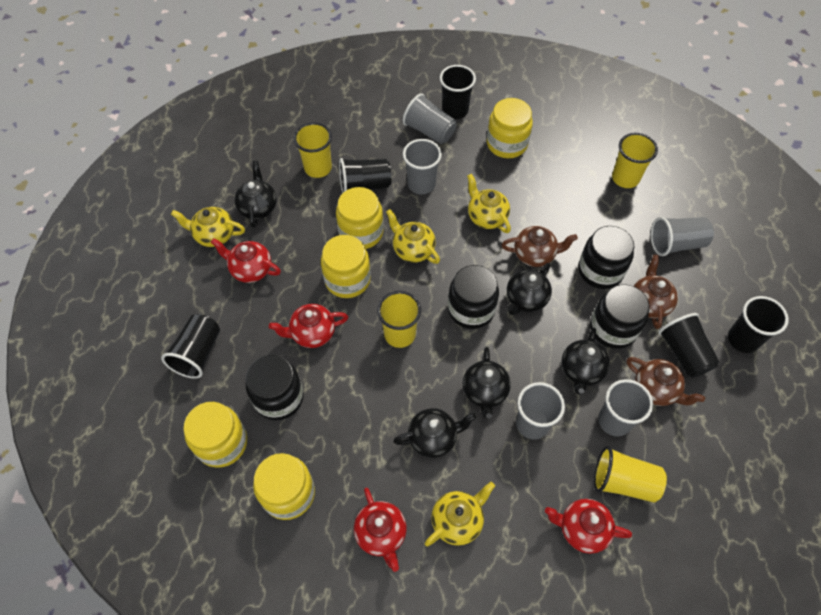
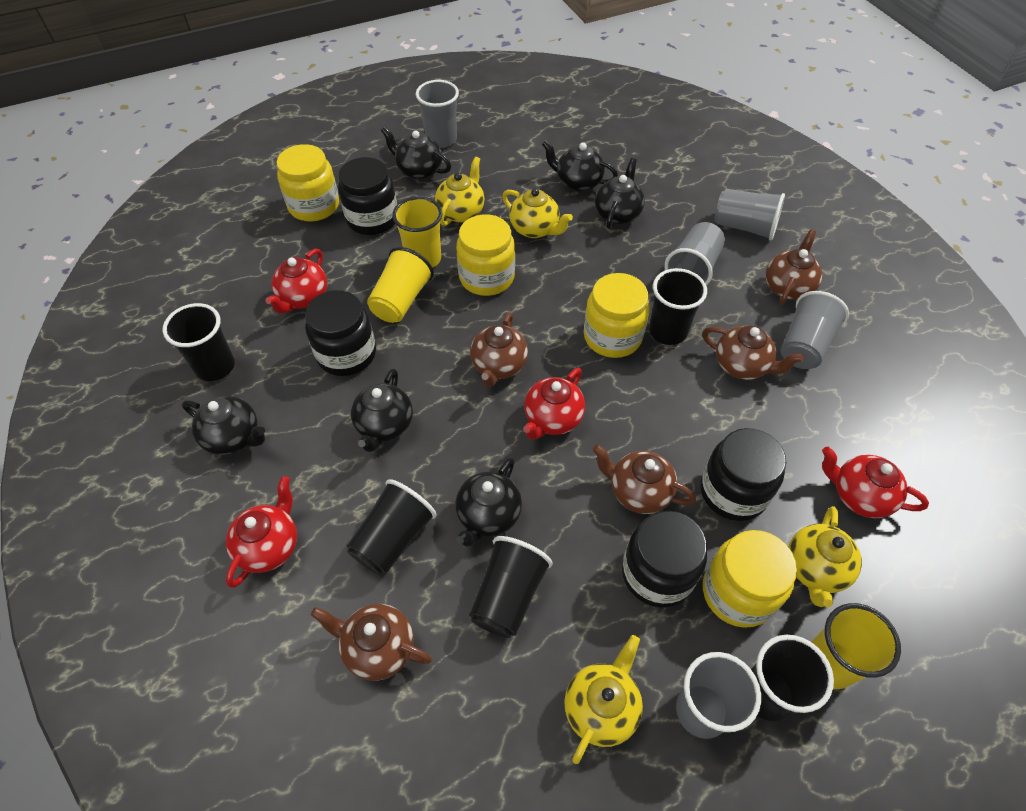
black teapot: [234,161,277,228] [393,408,476,458] [463,347,511,418] [507,263,552,315] [561,328,610,394] = 5 -> [182,396,265,455] [351,369,413,452] [381,126,451,180] [455,457,522,547] [542,140,618,192] [595,158,645,229] = 6
brown teapot: [501,226,578,267] [627,357,705,406] [634,254,678,329] = 3 -> [311,604,432,681] [470,312,528,387] [592,445,696,514] [702,326,803,380] [766,229,822,305] = 5
yellow cup: [294,122,332,178] [377,291,421,348] [594,446,667,503] [612,133,658,188] = 4 -> [367,247,434,323] [392,196,442,268] [811,603,901,689] = 3
yellow jar: [183,402,247,468] [253,453,315,520] [321,235,371,298] [336,187,384,249] [487,98,533,158] = 5 -> [277,144,339,221] [456,214,515,296] [584,273,650,358] [703,530,797,628] = 4

